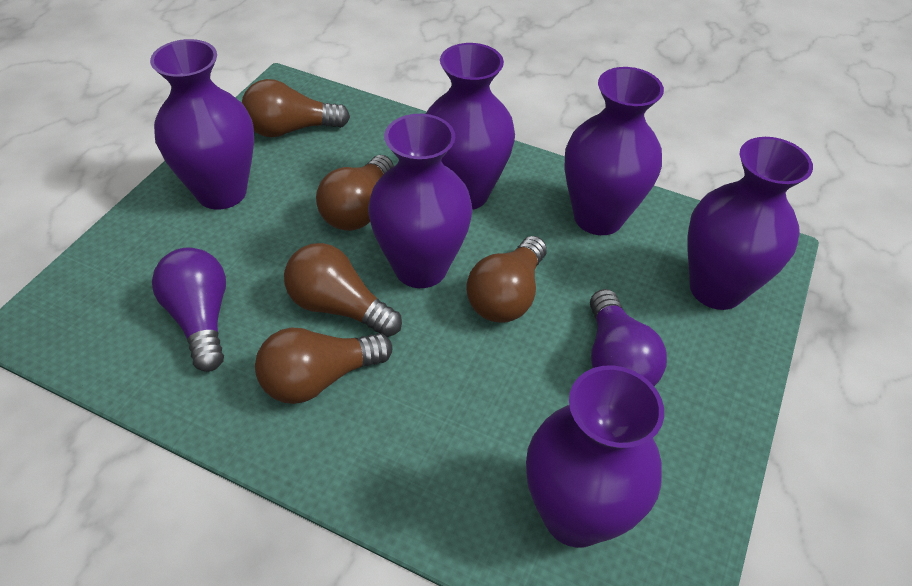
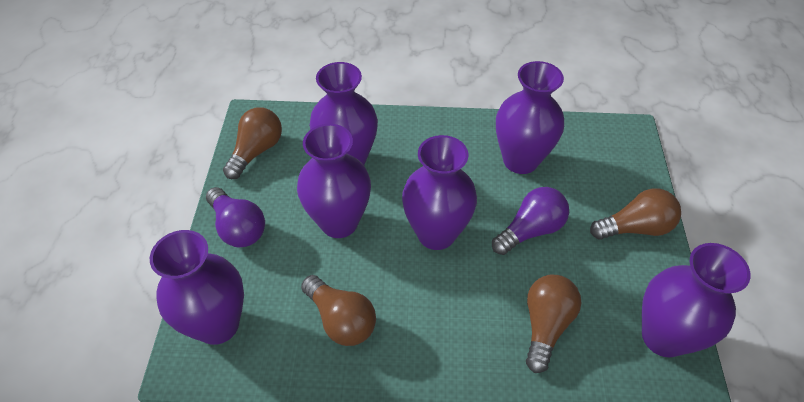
brown light bulb: [242,79,350,137] [255,327,392,404] [284,243,402,337] [316,155,394,231] [466,236,547,323] = 5 -> [223,107,282,179] [301,275,376,346] [526,275,581,373] [590,188,681,240] = 4

